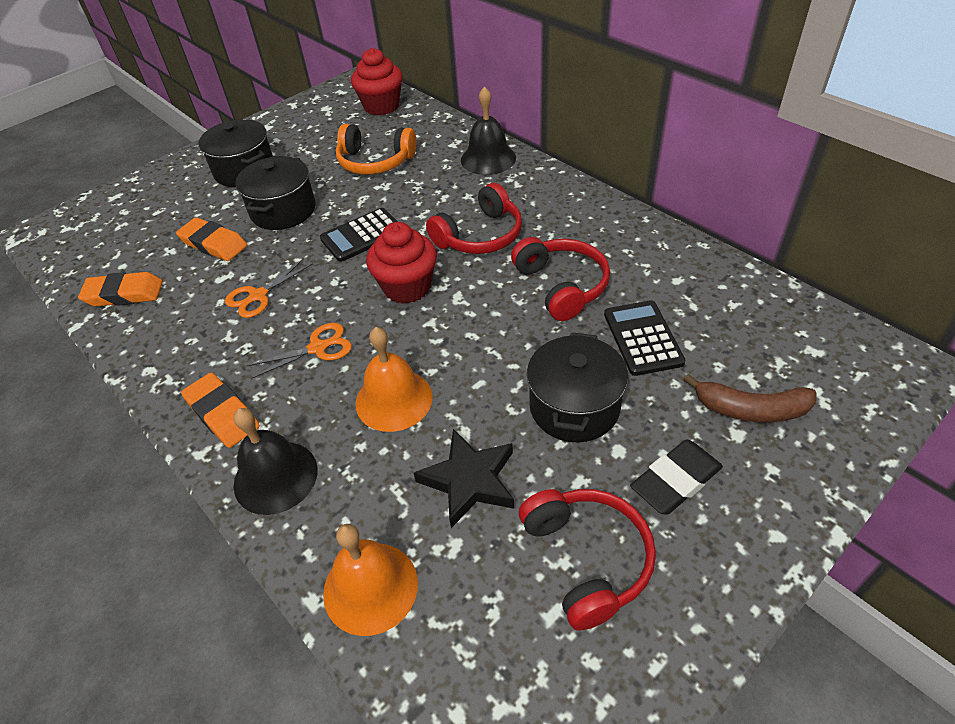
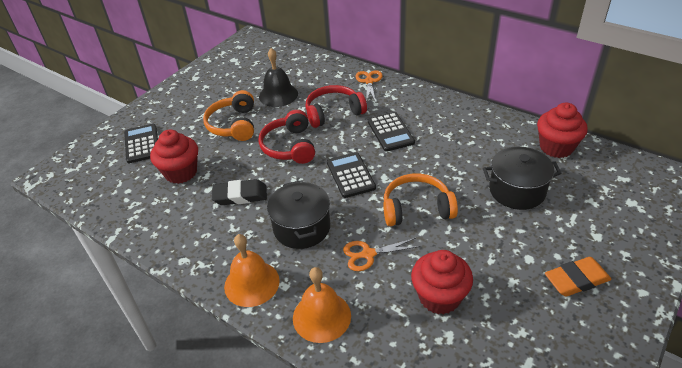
black bell: [234,408,318,515] [461,86,516,175] = 2 -> [259,48,298,107] = 1
black calculator: [320,208,398,262] [604,300,686,376] = 2 -> [124,124,158,163] [327,152,376,198] [368,112,415,152] = 3
black pot: [199,119,273,187] [236,156,316,230] [527,332,628,442] = 3 -> [267,181,330,249] [483,146,561,210] = 2
black star: [414,429,514,528] = 1 -> none = 0
brown banana: [683,374,817,422] = 1 -> none = 0
orange eraser: [78,272,163,307] [176,217,247,261] [181,373,260,448] = 3 -> [545,257,611,297] = 1
orange headphones: [336,124,417,174] = 1 -> [203,90,254,141] [383,173,458,226] = 2
red cupcake: [351,48,403,116] [366,222,437,304] = 2 -> [150,129,198,184] [411,250,473,314] [537,103,588,158] = 3
red headphones: [426,183,522,254] [511,237,610,321] [519,489,656,630] = 3 -> [258,110,315,164] [305,85,367,128] = 2

